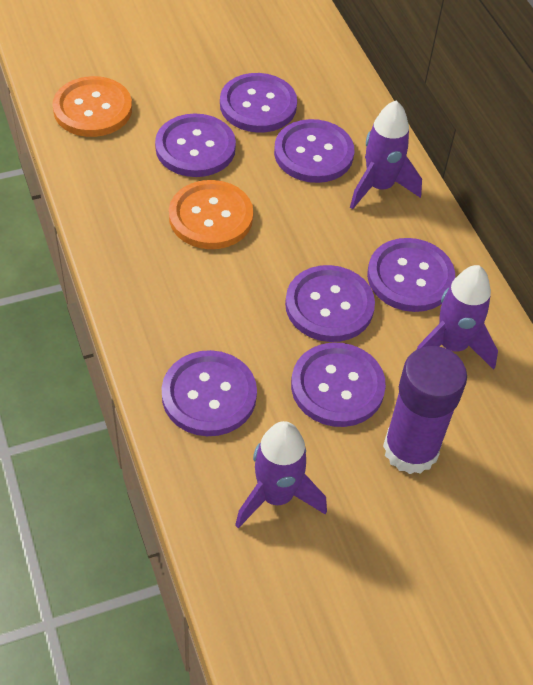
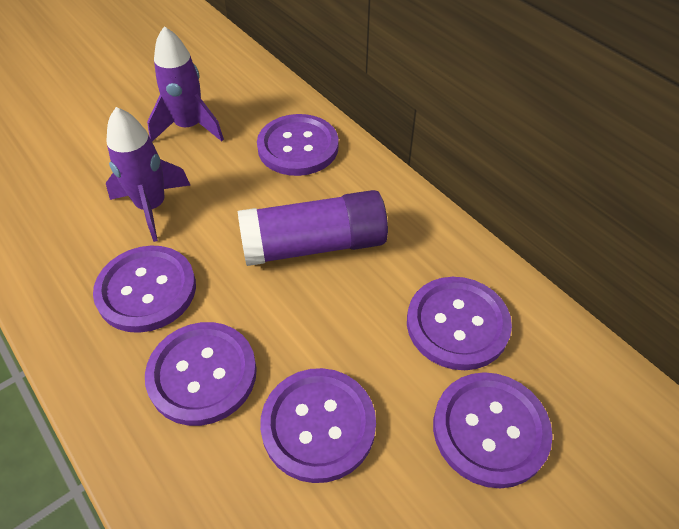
orange button: [52,76,132,137] [169,180,253,249] = 2 -> none = 0
purple button: [155,113,236,177] [162,350,257,436] [220,73,297,133] [274,119,354,183] [285,265,375,342] [291,342,386,427] [367,238,455,312] = 7 -> [93,246,196,333] [145,322,257,426] [257,114,339,176] [260,368,376,483] [407,277,512,370] [433,372,553,489] = 6
purple rocket: [235,421,327,528] [350,100,422,209] [416,265,498,370] = 3 -> [106,107,190,242] [147,26,224,141] = 2

